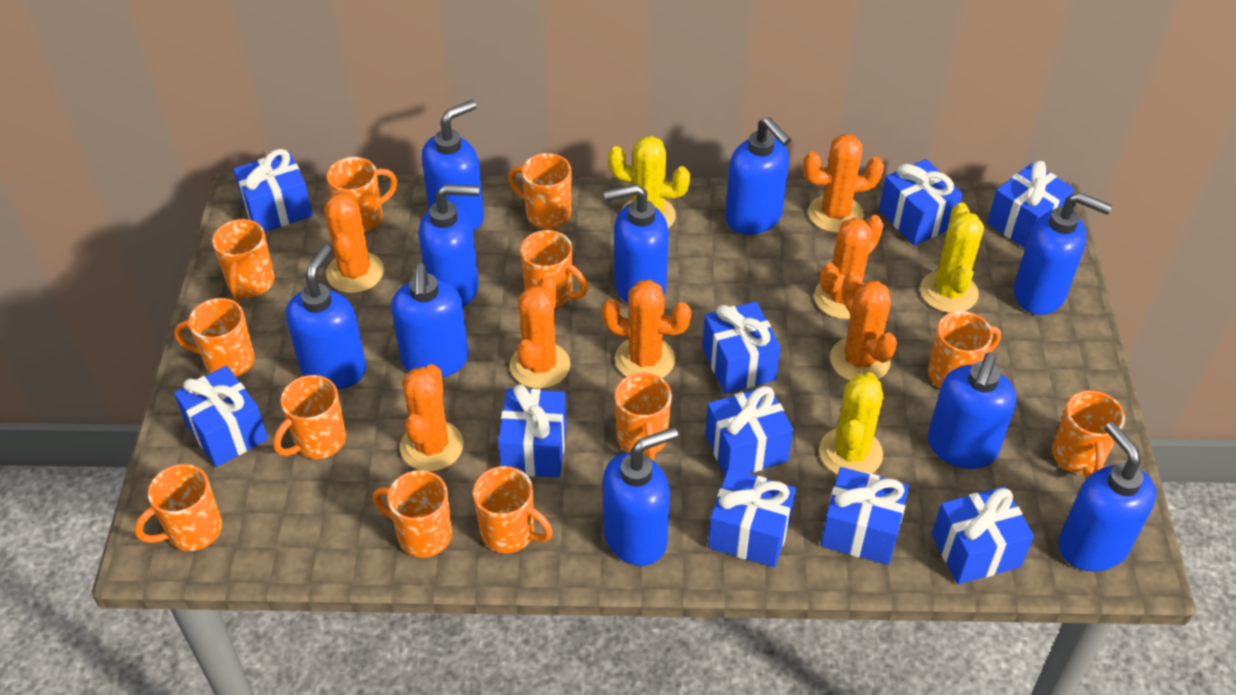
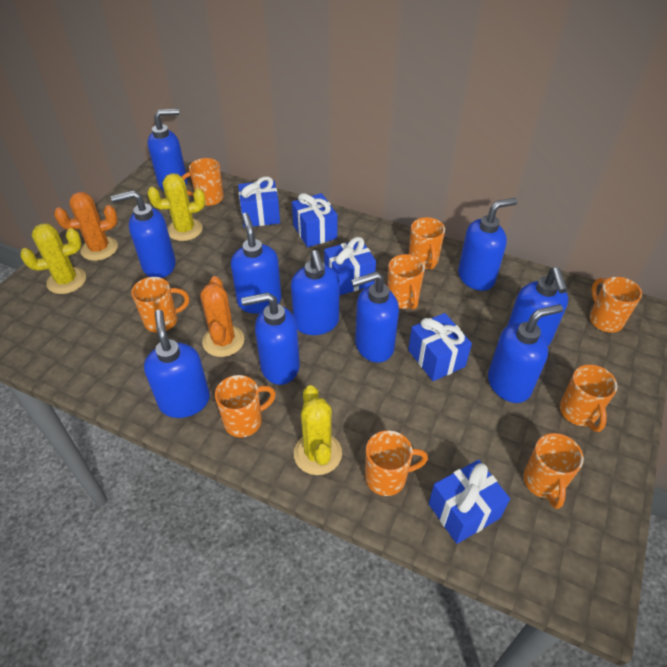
blue gift: [174,366,268,467] [233,149,313,232] [498,384,567,478] [702,301,781,394] [705,386,793,475] [708,469,796,567] [820,467,909,565] [879,159,963,245] [932,486,1034,584] [987,161,1074,248] = 10 -> [238,176,280,227] [292,193,337,247] [324,237,376,295] [408,313,472,381] [429,460,510,544] = 5
orange cactus: [324,192,384,293] [400,364,463,471] [510,275,570,389] [602,280,692,378] [803,134,884,233] [814,215,884,319] [830,271,897,381] = 7 -> [54,192,118,261] [200,276,245,357] = 2
orange mug: [134,464,222,551] [174,298,255,377] [212,219,275,300] [273,375,346,459] [327,157,397,232] [373,470,452,558] [473,466,553,553] [508,153,571,229] [520,230,588,308] [615,372,672,461] [928,311,1001,389] [1052,390,1125,478] = 12 -> [131,277,189,333] [182,158,224,206] [215,375,276,437] [365,430,428,496] [387,254,425,310] [409,217,445,270] [523,433,584,509] [560,364,618,432] [590,277,642,333] = 9

